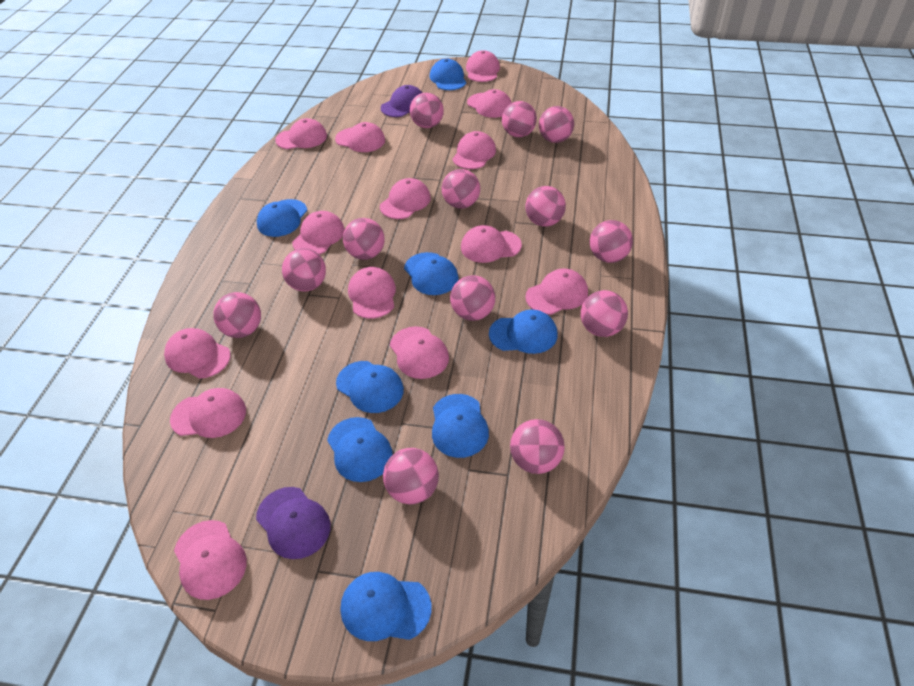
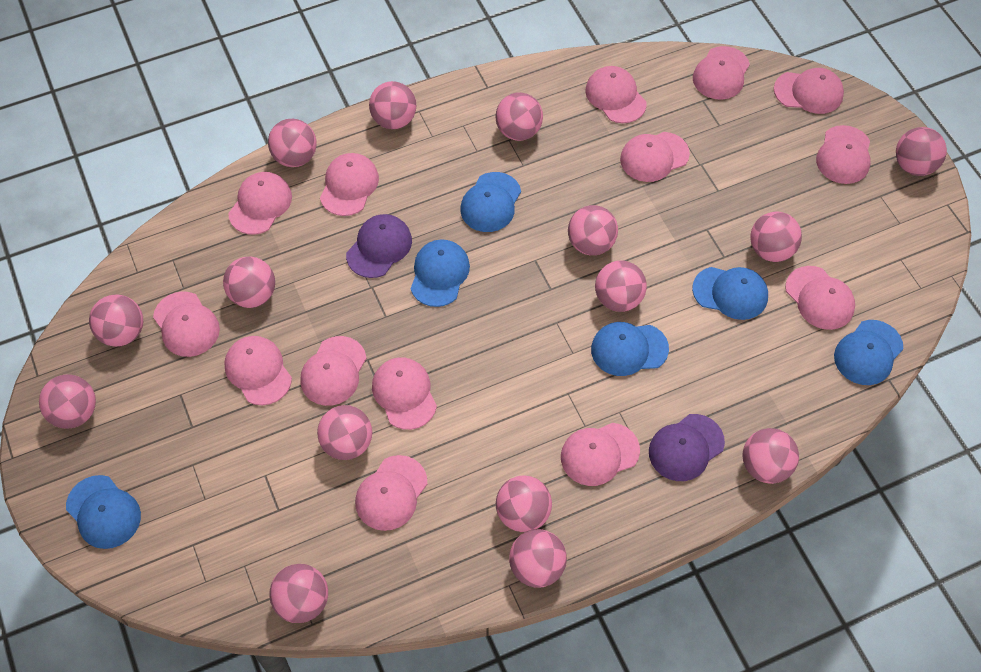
blue cap: [257,199,307,237] [327,417,393,482] [336,361,404,413] [340,572,432,641] [404,252,459,295] [430,59,466,90] [432,394,489,458] [489,309,558,354] = 8 -> [66,475,141,549] [411,239,470,307] [460,172,521,232] [591,322,669,376] [692,267,768,320] [834,320,903,385] = 6
pink ball: [213,292,261,338] [282,248,326,292] [343,218,385,260] [383,448,439,504] [410,93,444,128] [442,169,480,209] [450,275,495,321] [502,101,537,137] [510,419,565,474] [525,186,566,227] [539,106,574,143] [581,290,628,337] [590,220,633,263] = 13 -> [39,374,96,429] [89,294,143,347] [223,257,275,308] [268,119,317,167] [269,564,328,623] [317,405,372,460] [369,81,416,129] [496,92,543,141] [496,475,552,532] [509,529,567,588] [568,205,618,255] [595,260,647,312] [742,428,799,484] [750,212,802,262] [896,127,947,176] = 15

